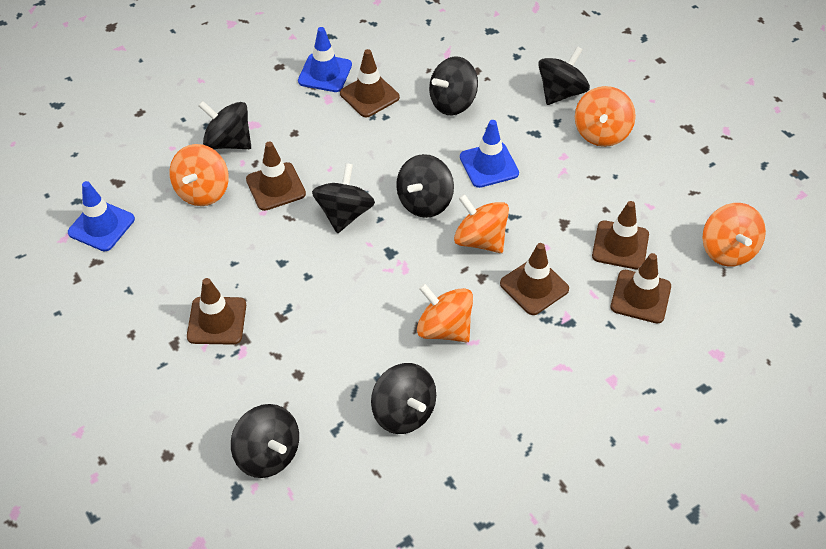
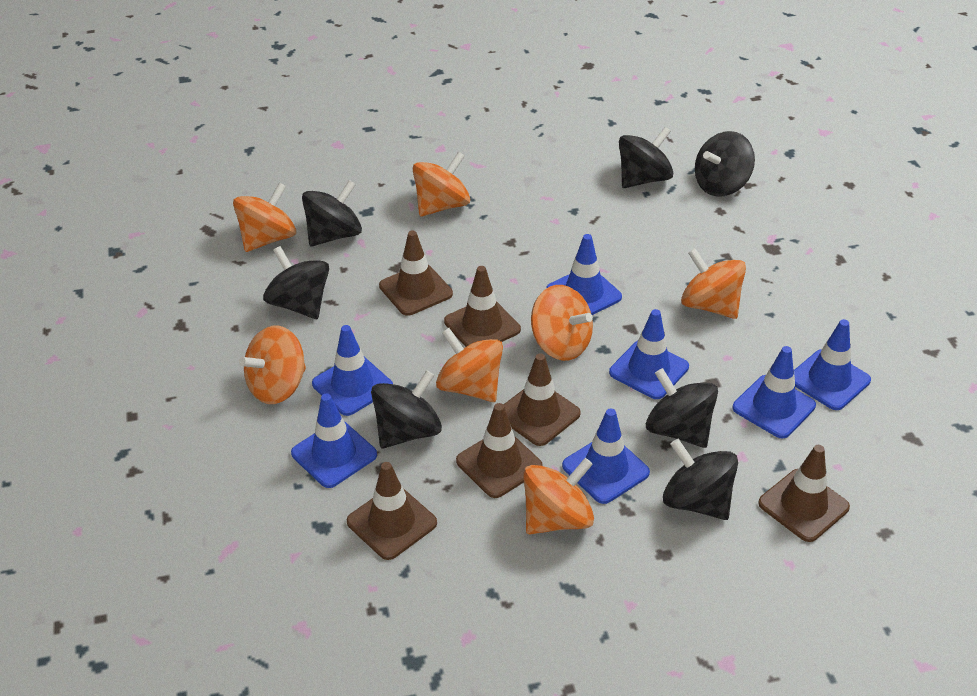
blue traffic cone: [68,181,135,251] [298,27,352,92] [460,120,519,188] = 3 -> [291,394,377,488] [312,325,393,416] [546,234,622,315] [562,409,650,504] [609,309,689,399] [733,346,816,438] [794,319,871,410] = 7
orange spinning top: [170,144,229,206] [417,283,473,342] [454,194,509,253] [575,86,636,147] [703,203,766,266] = 5 -> [233,182,296,252] [239,325,306,404] [412,151,470,217] [436,328,503,402] [523,458,594,534] [531,285,593,361] [681,248,746,319] = 7

